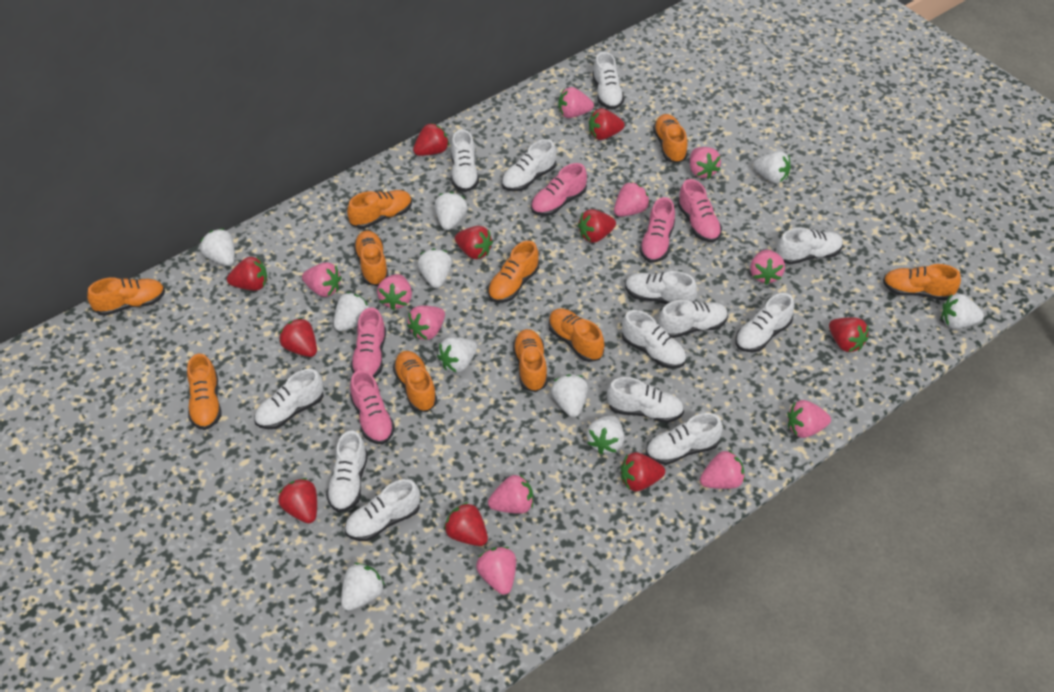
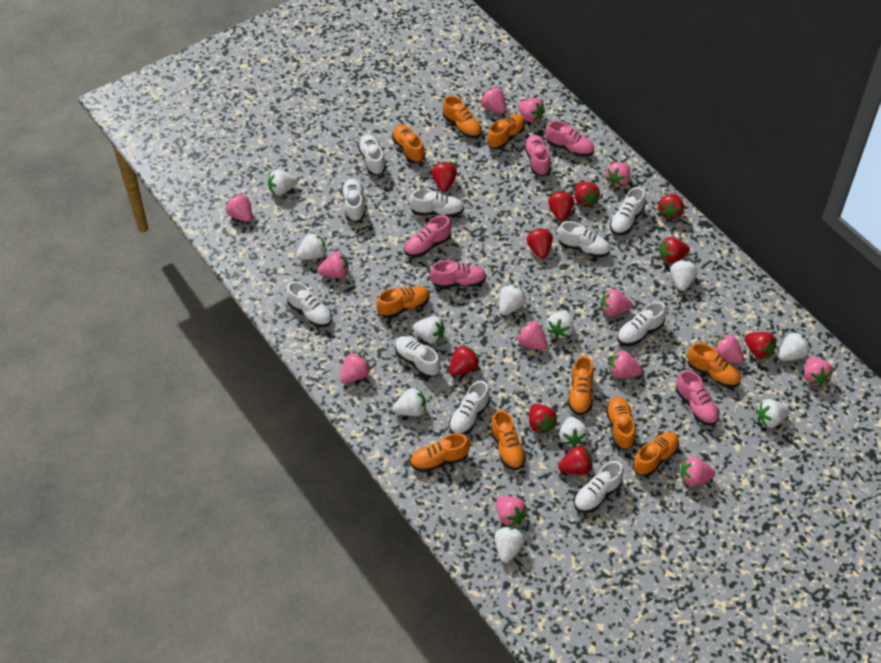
pink strawberry: [302,262,342,297] [377,274,412,310] [407,305,445,340] [476,547,516,595] [488,474,533,514] [558,87,594,118] [614,181,650,217] [690,147,721,179] [700,450,745,489] [750,250,785,285] [787,400,831,438] = 11 -> [226,193,253,222] [318,252,348,278] [340,352,371,383] [480,87,506,114] [496,496,527,527] [516,320,548,350] [518,98,545,123] [601,289,633,316] [605,163,630,187] [610,350,642,378] [681,456,715,486] [713,333,744,363] [804,357,833,387] = 13
white shoe: [254,369,324,429] [326,430,368,512] [345,479,420,541] [451,129,479,192] [501,139,556,192] [592,52,624,110] [607,377,684,423] [622,310,686,368] [625,271,697,304] [646,413,723,465] [658,300,728,338] [735,293,794,352] [777,228,843,265] = 13 -> [286,281,332,327] [341,179,365,222] [358,135,386,175] [395,336,440,378] [410,189,464,217] [449,381,490,435] [558,221,610,258] [574,461,624,513] [610,187,645,235] [617,302,666,346] = 10
white strawberry: [200,228,235,266] [334,292,370,331] [341,563,385,611] [417,248,452,288] [435,192,468,230] [437,337,477,373] [551,374,588,417] [587,415,624,454] [753,151,791,184] [941,294,984,329] = 10 -> [268,170,298,195] [296,233,327,260] [393,388,426,416] [413,316,445,344] [494,527,525,563] [499,285,526,315] [546,310,573,339] [559,416,589,448] [670,260,698,291] [756,399,790,428] [779,331,810,361] = 11

